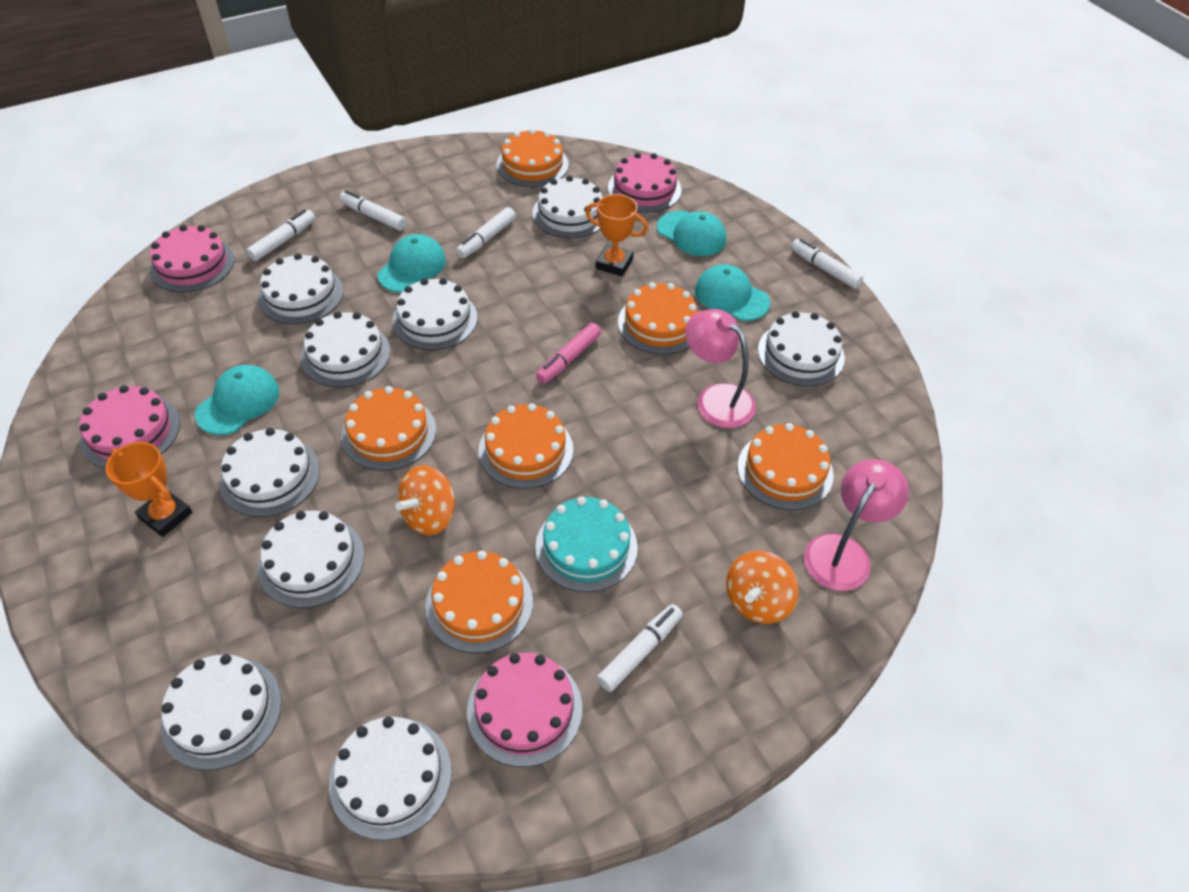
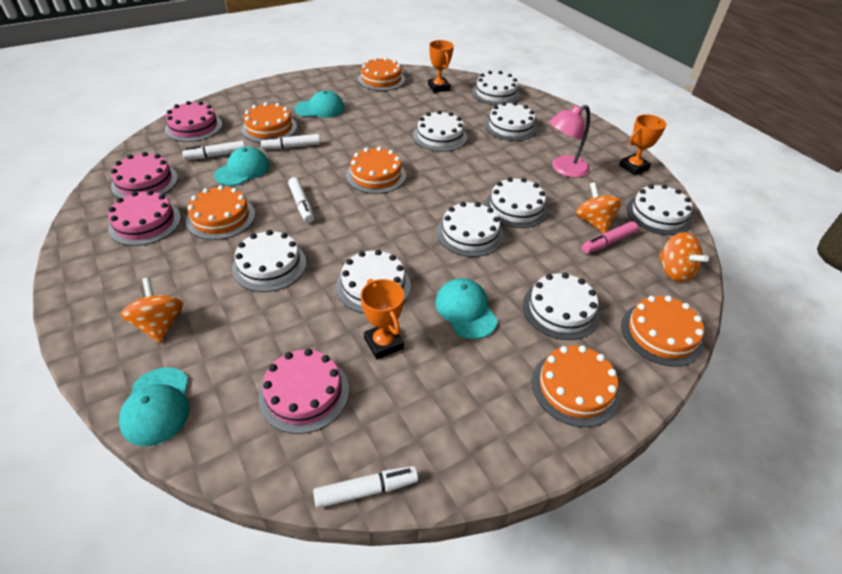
orange spinning top: [395,466,455,535] [726,551,799,624] = 2 -> [120,277,184,343] [576,182,622,234] [659,232,709,282] = 3
orange trophy: [106,442,192,537] [585,194,648,276] = 2 -> [361,279,404,359] [428,40,454,93] [619,114,667,175] = 3
pink lamp: [685,309,756,428] [804,459,909,591] = 2 -> [549,105,590,178] = 1
turquoise cake: [535,497,638,592] = 1 -> none = 0
white marker: [246,209,315,261] [339,190,406,230] [456,207,516,259] [597,604,683,692] [791,238,863,289] = 5 -> [182,141,245,160] [261,134,320,149] [288,177,314,223] [313,466,418,508] = 4

